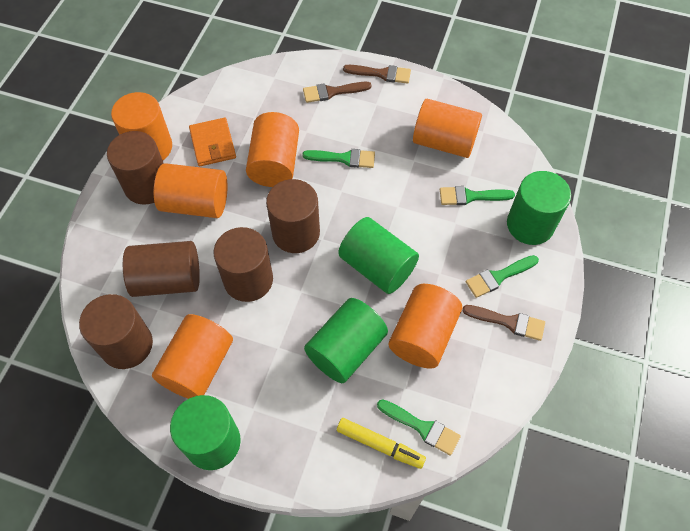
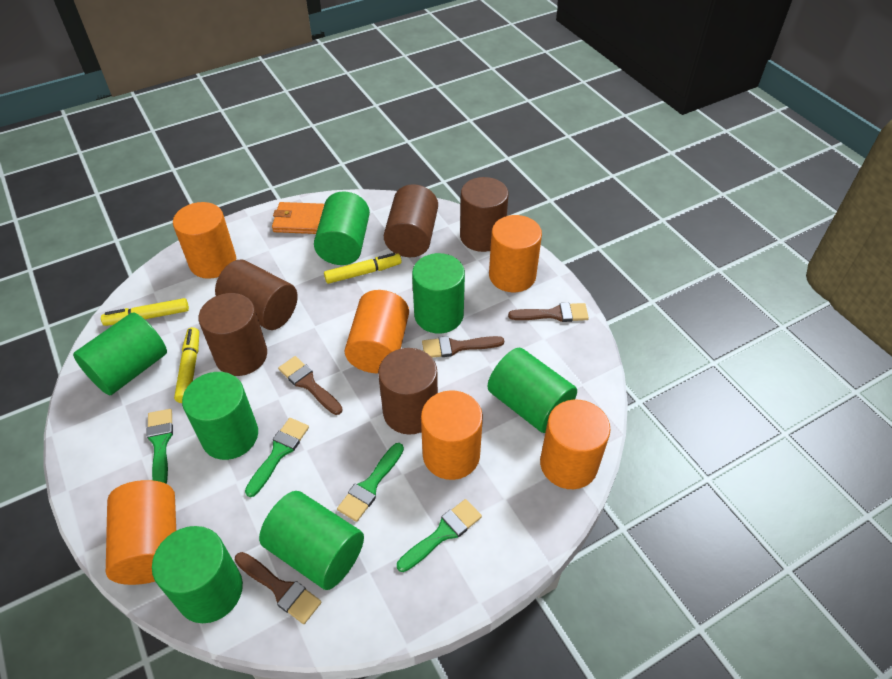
brown brush: [303,82,372,103] [343,65,411,84] [462,305,545,341] = 3 -> [235,552,322,624] [278,356,343,415] [422,336,504,358] [508,303,589,322] = 4
green cylinder: [170,395,241,470] [304,298,388,383] [338,217,419,294] [507,171,571,245] = 4 -> [73,312,167,395] [152,526,243,623] [182,372,258,460] [259,491,364,590] [314,191,370,265] [412,253,465,333] [488,348,577,433] = 7
yellow marker: [337,418,426,469] = 1 -> [101,298,189,326] [174,327,199,403] [324,253,402,284] = 3

